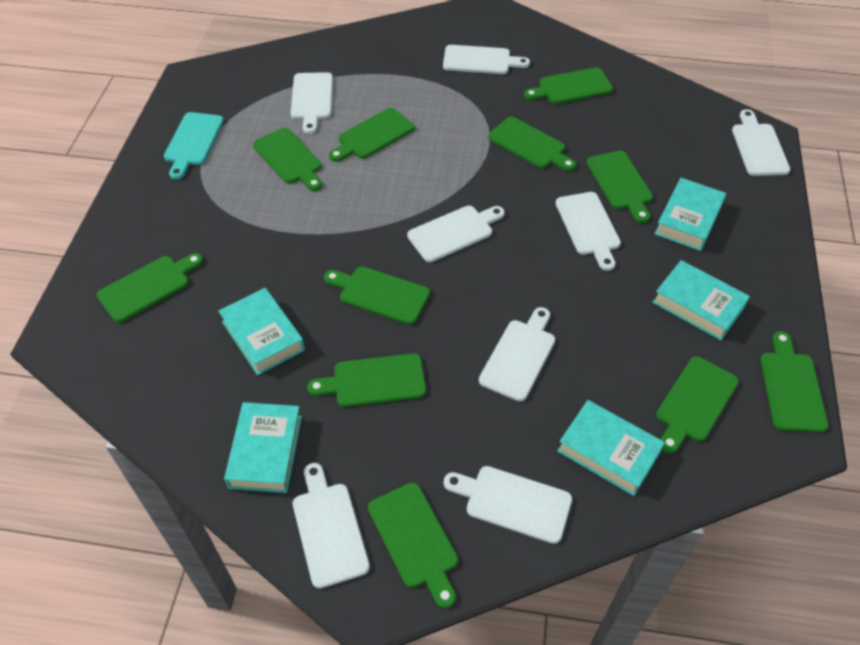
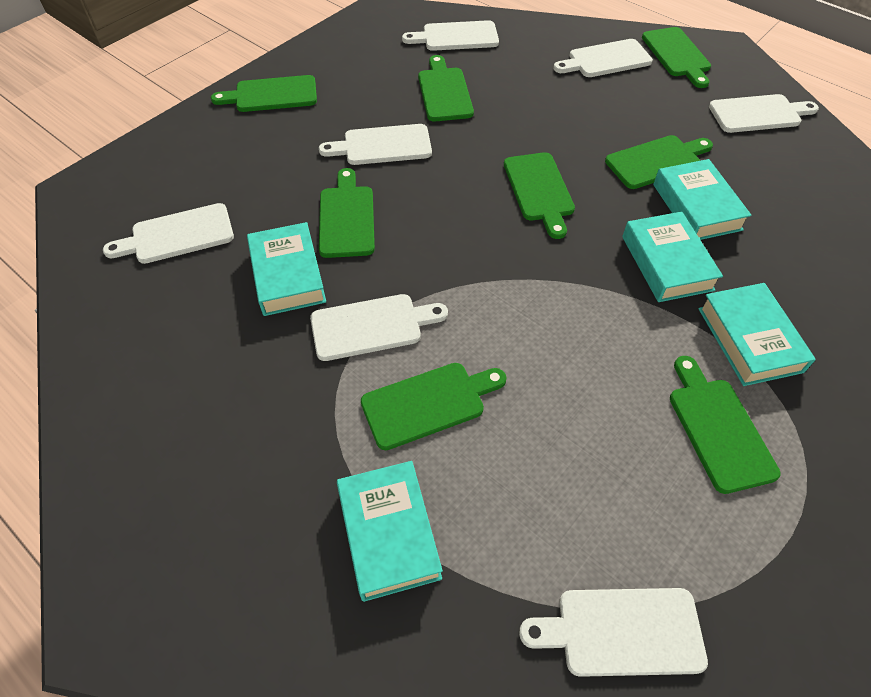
green cutting board: [97,253,203,323] [253,128,322,191] [307,353,426,407] [324,266,430,325] [329,108,415,162] [368,483,458,608] [488,117,576,171] [524,67,613,104] [587,151,653,223] [656,356,739,454] [760,331,828,433] = 11 -> [211,75,317,112] [319,168,375,258] [361,363,507,450] [418,55,474,122] [504,152,575,239] [605,135,713,189] [642,27,711,88] [670,356,781,494] = 8
turquoise cutting board: [164,112,224,180] = 1 -> none = 0
white cutting board: [291,72,333,134] [293,463,370,588] [407,206,505,262] [443,45,530,74] [444,466,572,544] [479,307,555,401] [555,192,621,271] [732,109,790,176] = 8 -> [103,203,234,264] [310,294,448,361] [319,124,432,165] [402,20,499,51] [519,588,708,677] [553,39,653,77] [709,94,819,133] = 7

